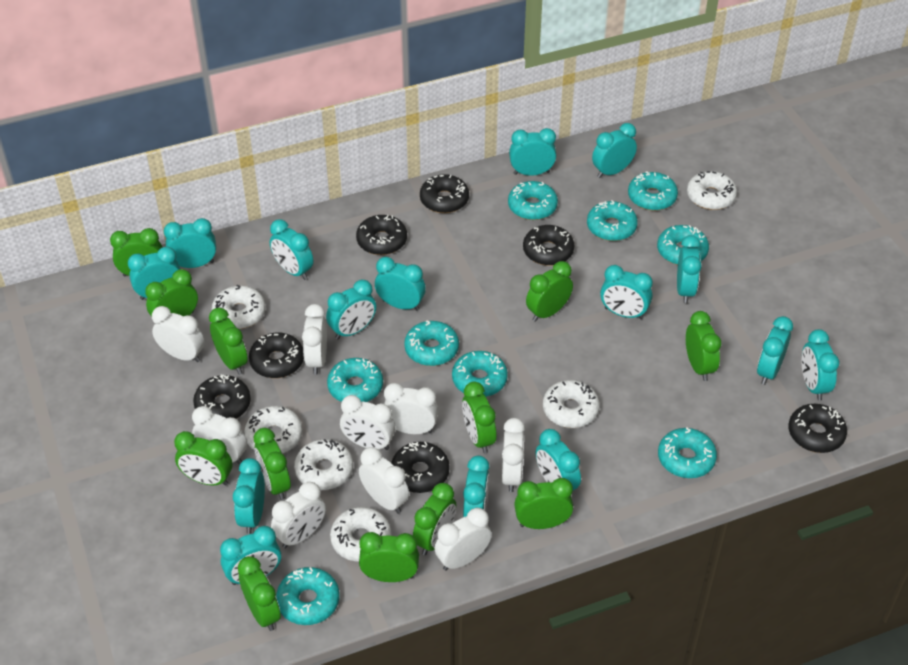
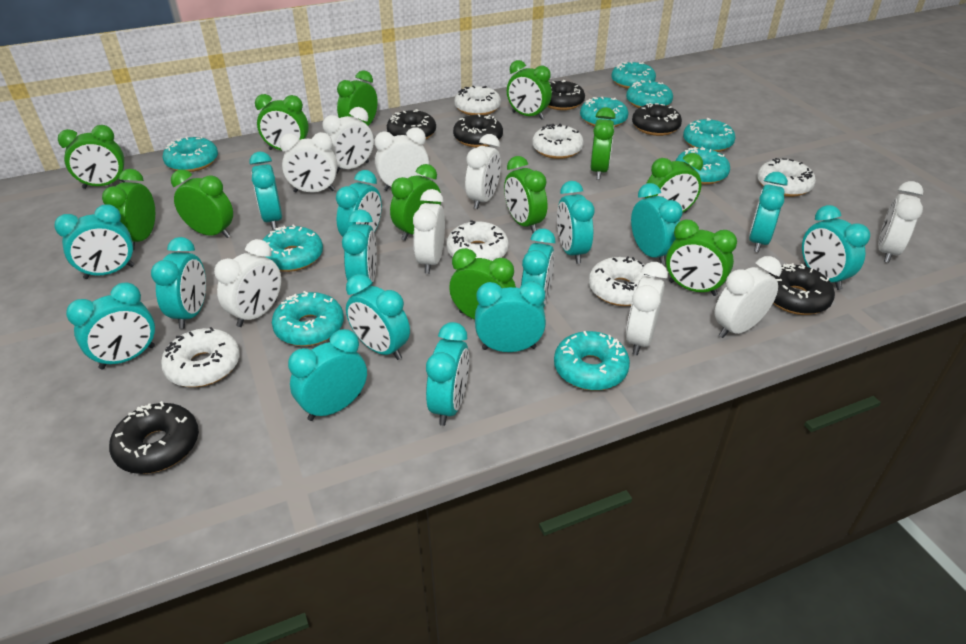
black donut: [193,375,251,419] [249,333,304,378] [356,215,407,255] [391,442,450,493] [420,174,469,213] [523,225,574,266] [788,404,847,453] = 7 -> [109,401,199,474] [387,109,436,139] [453,114,503,147] [548,80,585,110] [632,103,682,136] [769,263,835,315] = 6

